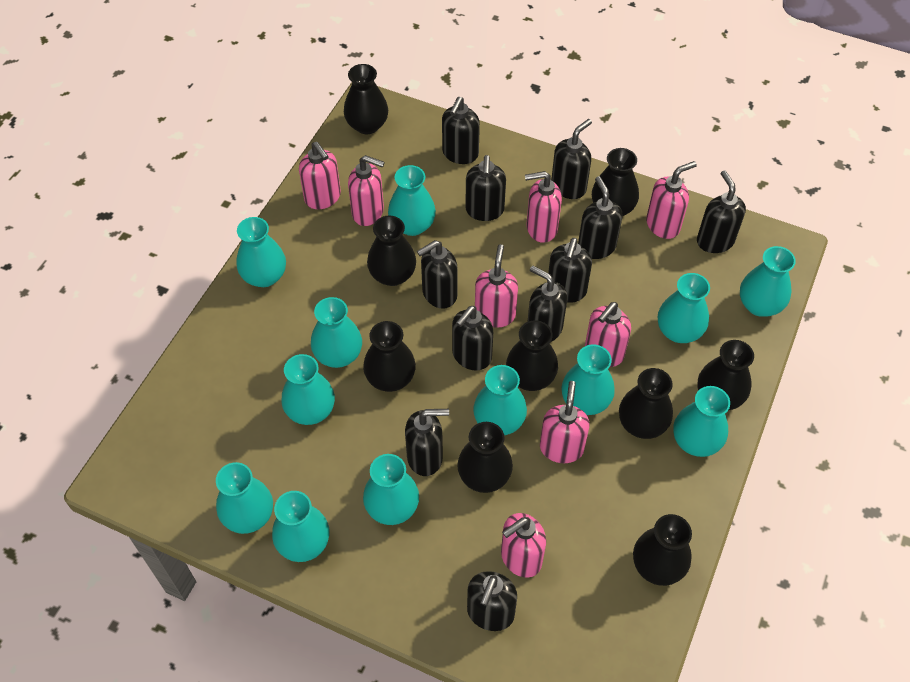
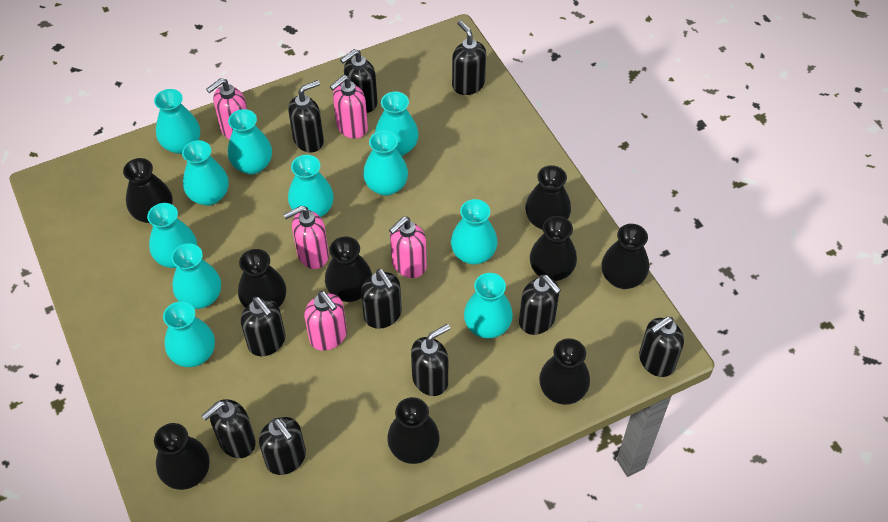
black soap dispenser: [405,409,449,476] [417,240,458,309] [442,97,480,164] [452,306,493,370] [465,155,506,221] [467,571,517,631] [528,265,567,342] [547,238,592,303] [551,119,592,199] [578,176,622,259] [697,170,746,253] = 11 -> [201,399,256,458] [241,297,286,356] [259,417,306,475] [288,80,324,152] [340,49,378,113] [361,269,402,329] [411,324,450,396] [452,20,486,95] [519,275,561,335] [639,317,684,377] = 10
pink soap dispenser: [299,142,341,209] [348,155,385,226] [475,244,518,328] [501,513,546,578] [525,171,562,243] [540,381,590,463] [585,302,631,367] [646,161,697,239] = 8 -> [206,78,247,140] [283,206,329,269] [304,291,347,351] [330,75,368,139] [389,217,427,278] = 5
turquoise vase: [216,462,273,534] [236,217,286,287] [272,491,330,562] [281,354,335,425] [311,297,362,368] [363,454,419,525] [388,165,436,236] [473,365,527,435] [561,344,615,415] [658,273,710,343] [673,386,730,457] [740,246,796,317] = 12 -> [147,203,197,268] [154,89,200,154] [163,301,215,367] [171,243,221,309] [182,140,229,206] [228,109,272,175] [288,155,334,217] [363,130,408,196] [375,92,419,156] [451,199,497,264] [464,273,513,339] = 11

